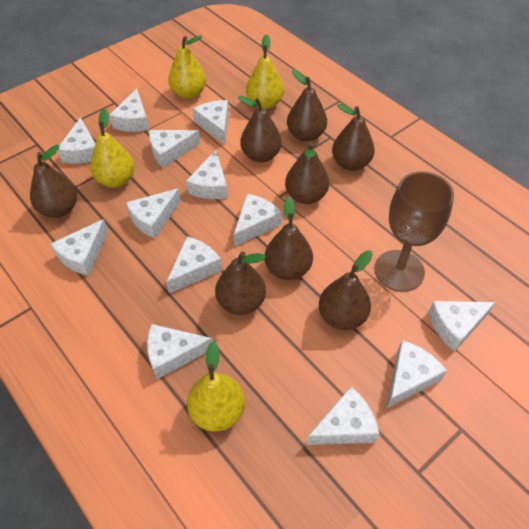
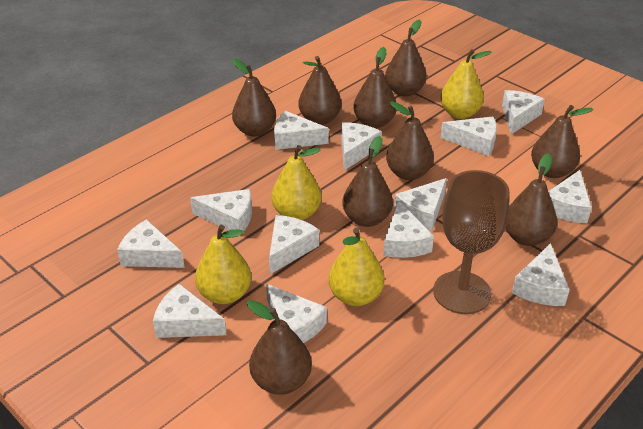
brown pear: [30,145,77,218] [215,251,266,315] [238,96,282,162] [265,196,313,280] [285,142,329,204] [287,70,327,141] [319,250,373,330] [332,104,375,171] = 8 -> [232,59,276,137] [247,300,312,395] [298,56,342,125] [342,136,393,227] [353,47,397,128] [385,20,427,97] [386,101,434,180] [505,153,557,246] [531,105,594,178] = 9

